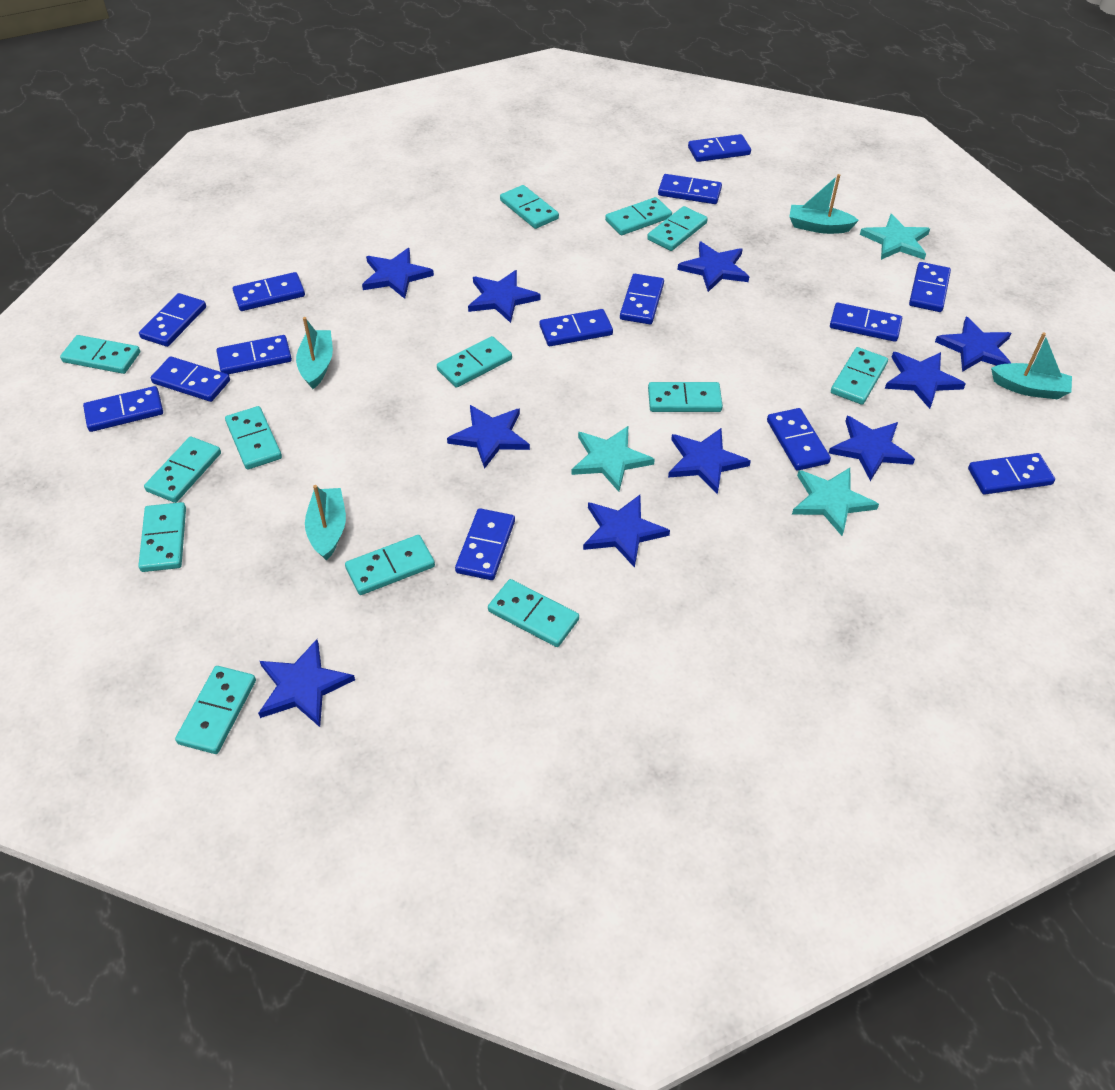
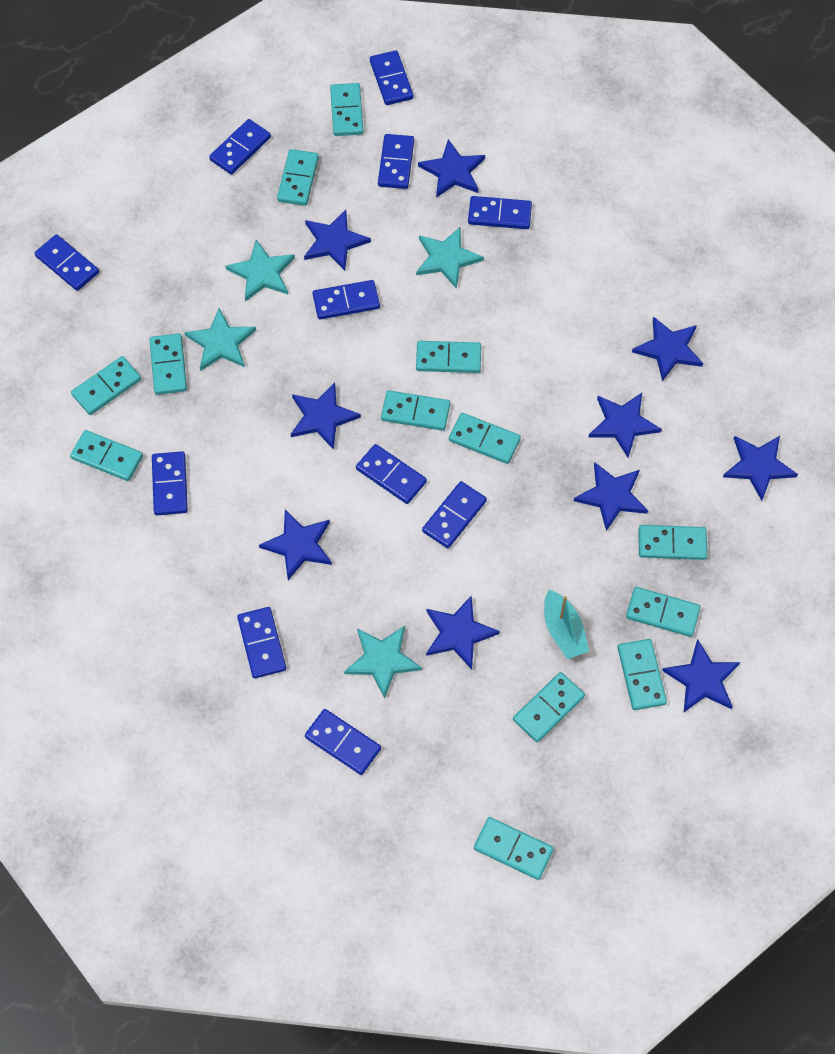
blue domino: [83,386,163,432] [139,293,206,347] [151,356,230,402] [216,335,292,374] [233,272,305,311] [455,508,515,580] [540,309,613,346] [620,274,664,324] [658,174,722,204] [688,134,751,162] [767,408,831,471] [830,303,902,342] [909,262,951,312] [968,453,1055,495] = 14 -> [35,234,99,291] [152,451,188,515] [209,119,271,175] [237,607,286,678] [305,709,381,775] [313,280,380,320] [356,444,427,504] [370,50,413,105] [378,134,414,189] [422,481,487,548] [468,196,532,229] = 11
turquoise boat: [296,317,333,389] [305,485,346,561] [789,174,859,234] [991,332,1072,399] = 4 -> [544,590,589,659] = 1
turquoise star: [571,426,655,492] [792,468,879,536] [860,214,930,260] = 3 -> [184,308,256,371] [225,240,295,302] [344,626,422,699] [416,226,484,289] = 4

